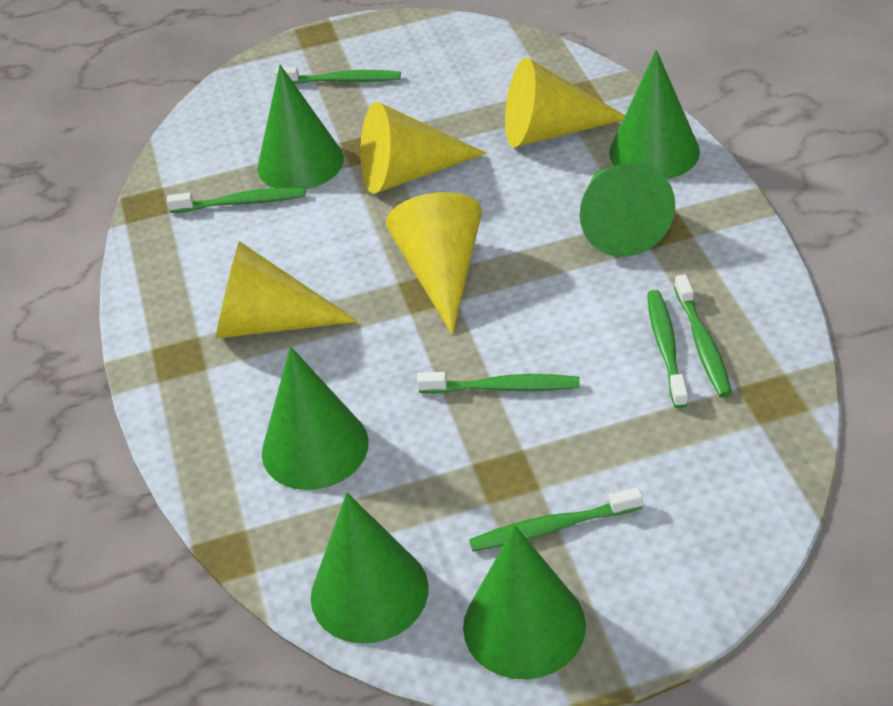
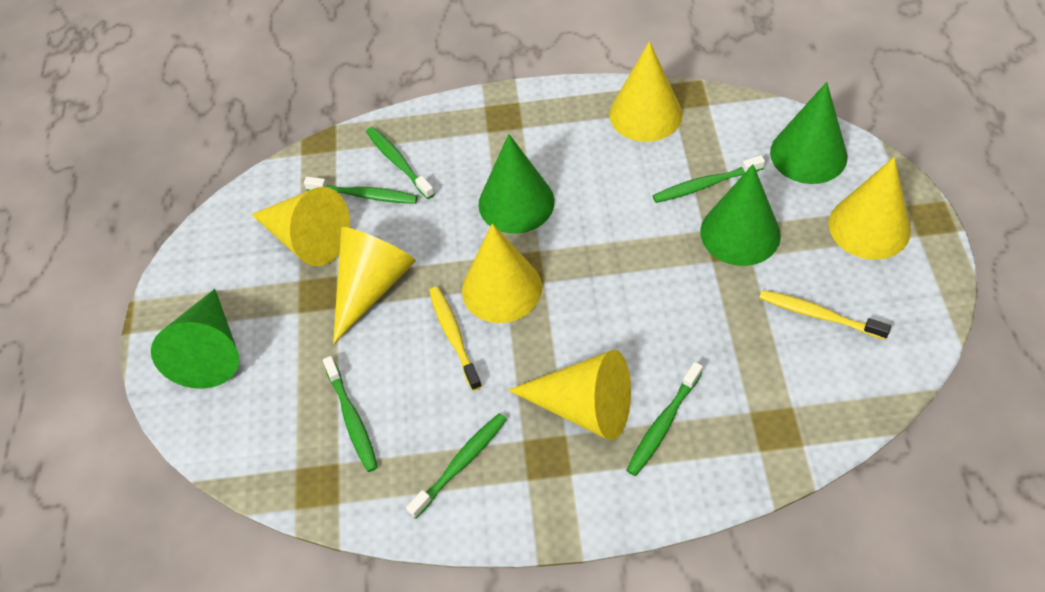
green cone: [257,65,344,190] [262,346,369,490] [311,493,429,643] [463,525,586,680] [580,163,675,257] [609,50,700,179] = 6 -> [151,289,239,389] [479,134,555,234] [700,164,781,266] [770,82,847,184] = 4
yellow cone: [216,241,358,339] [360,102,487,194] [386,192,482,334] [505,57,625,147] = 4 -> [251,187,350,266] [333,227,416,344] [462,224,542,323] [508,350,631,441] [609,41,682,142] [829,157,911,260] = 6
yellow toothbrush: none = 0 -> [429,287,482,391] [759,290,891,340] = 2

